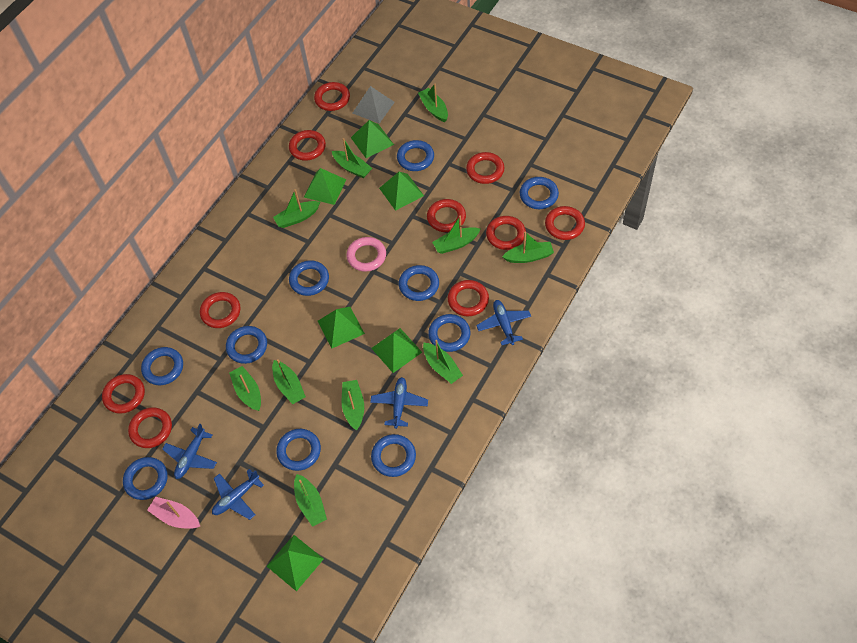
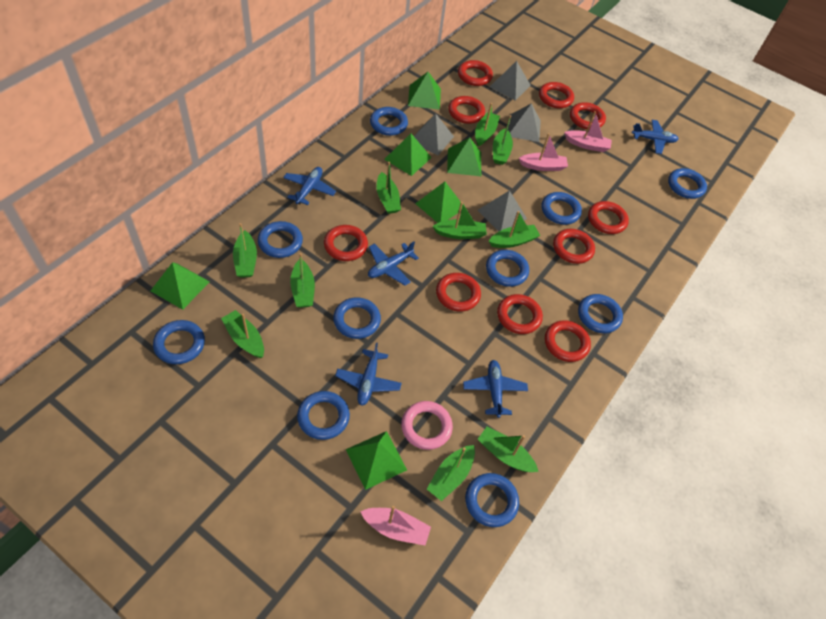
blue plane: [162,424,217,479] [212,469,264,520] [370,377,428,429] [476,300,531,345] = 4 -> [283,167,336,205] [335,343,402,406] [368,241,419,286] [463,360,528,418] [632,120,679,154] = 5
grey pyramid: [353,86,395,124] = 1 -> [414,114,454,155] [478,190,527,232] [490,61,531,101] [508,103,541,142] = 4
pink boat: [147,497,200,529] = 1 -> [360,506,431,545] [519,133,568,171] [564,111,612,152] = 3

